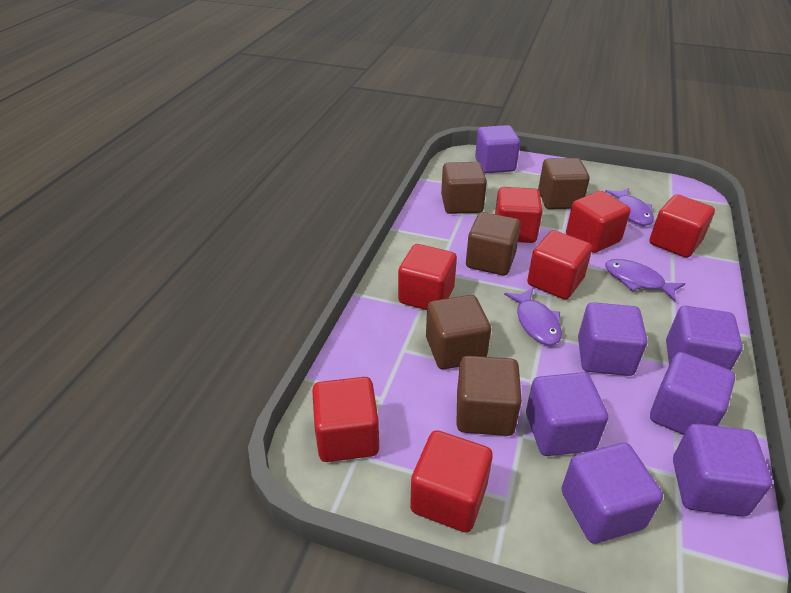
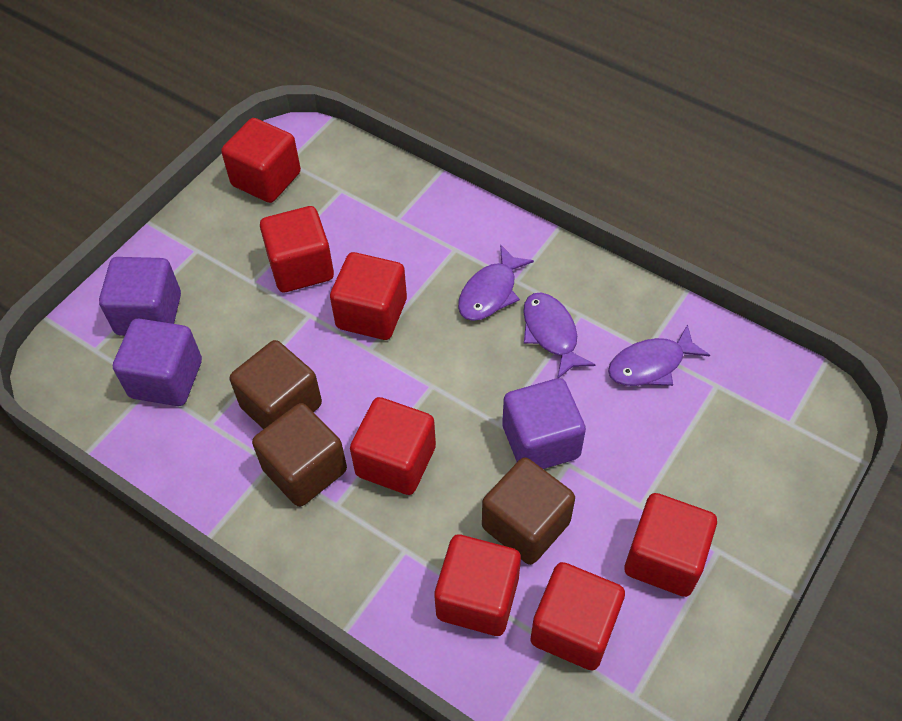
brown cube: [426,295,491,369] [441,162,487,214] [456,356,522,436] [466,212,521,275] [538,158,590,209] = 5 -> [230,340,322,429] [252,403,347,507] [482,457,575,565] = 3
purple cube: [475,125,520,173] [526,372,608,456] [561,443,663,544] [578,302,647,376] [650,352,735,435] [666,306,743,370] [673,424,772,517] = 7 -> [99,257,181,336] [113,319,202,406] [502,378,586,469] = 3

